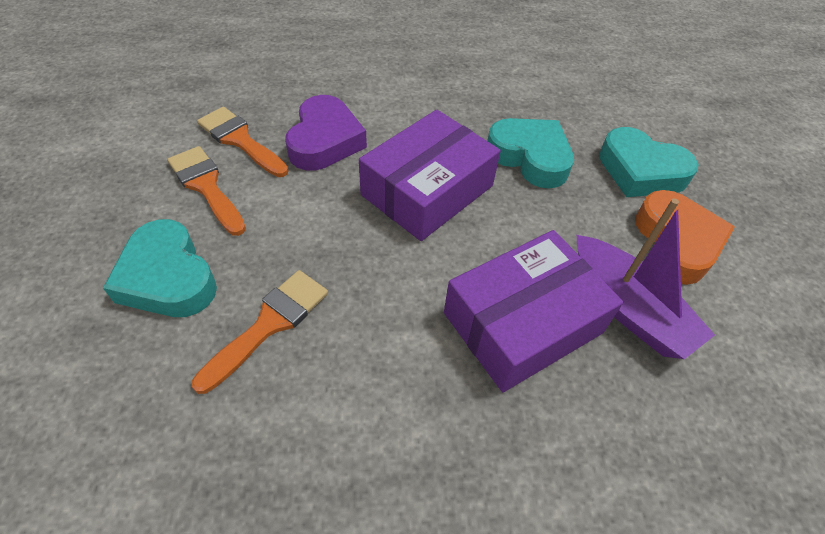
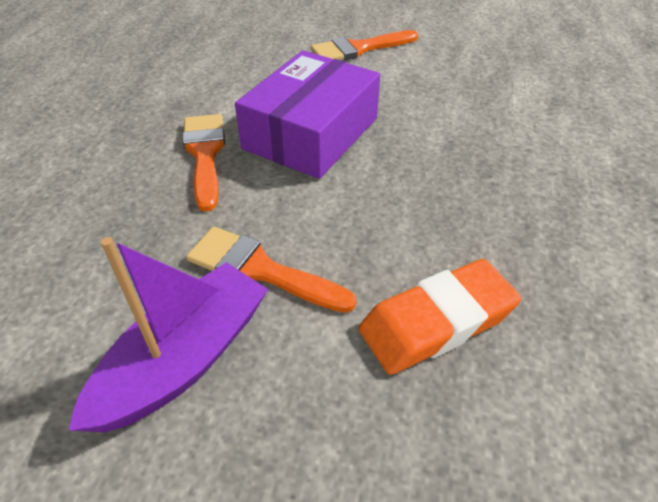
orange eraser: none = 0 -> [359,259,521,375] = 1
orange heart: [635,190,735,285] = 1 -> none = 0
purple box: [359,110,501,241] [444,230,623,392] = 2 -> [235,50,380,179] = 1
purple heart: [285,95,367,171] = 1 -> none = 0
turquoise heart: [103,219,217,317] [487,118,574,189] [599,127,698,197] = 3 -> none = 0

